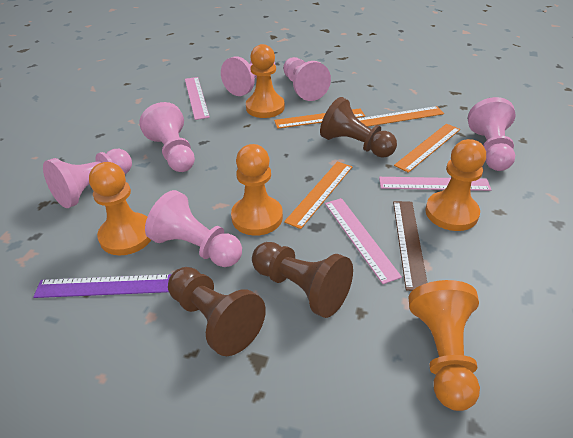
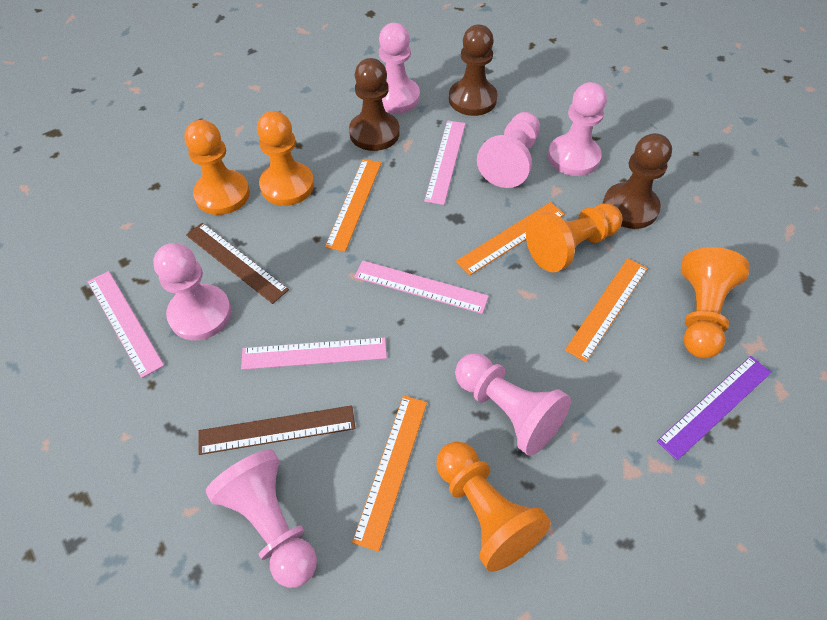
brown ruler: [393,201,427,291] = 1 -> [186,223,289,304] [199,405,355,455] = 2
pink ruler: [185,77,210,120] [325,198,402,284] [379,177,491,191] = 3 -> [88,271,164,378] [241,337,387,370] [355,261,489,314] [424,120,466,205] = 4

